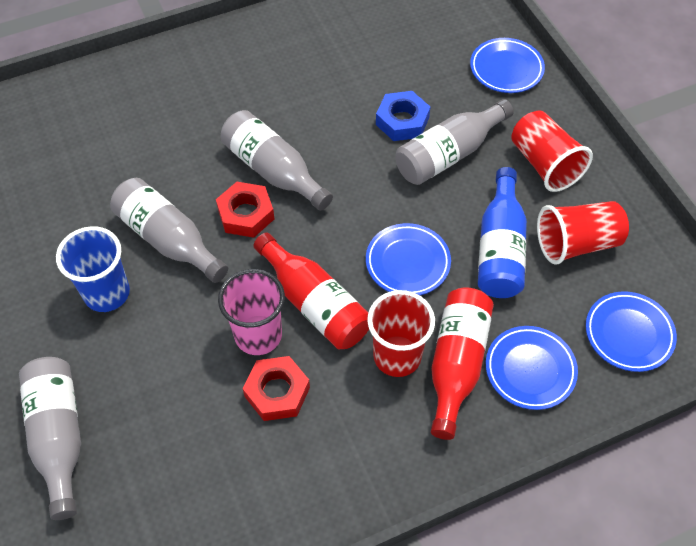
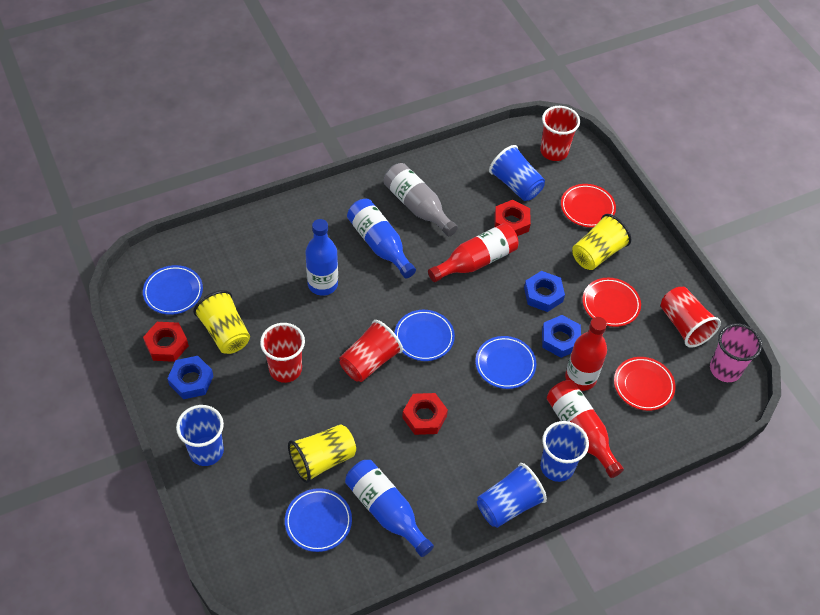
blue bottle: [478,167,527,298] = 1 -> [305,219,338,296] [345,460,434,557] [347,199,416,278] = 3
blue cup: [56,226,130,312] = 1 -> [176,405,224,466] [477,463,547,528] [489,145,545,201] [540,421,589,482] = 4
blue nut: [376,91,430,141] = 1 -> [167,356,213,399] [524,271,565,312] [542,315,581,358] = 3
grey bottle: [19,357,81,520] [110,178,228,283] [220,110,333,211] [395,99,514,185] = 4 -> [384,163,458,236] = 1
red bottle: [253,233,369,349] [431,287,494,440] = 2 -> [428,223,519,282] [547,380,624,478] [565,317,607,391] = 3
red cup: [367,290,435,377] [511,111,593,192] [537,201,629,265] = 3 -> [260,323,305,383] [340,320,403,382] [540,106,580,161] [661,287,721,348] = 4
red nut: [216,182,274,238] [243,356,310,421] = 2 -> [143,322,189,362] [402,393,448,435] [494,200,531,236] = 3
red plate: none = 0 -> [561,184,616,228] [582,278,641,327] [614,357,676,411] = 3
yellow cup: none = 0 -> [193,290,250,354] [288,424,356,483] [572,214,631,270] = 3

